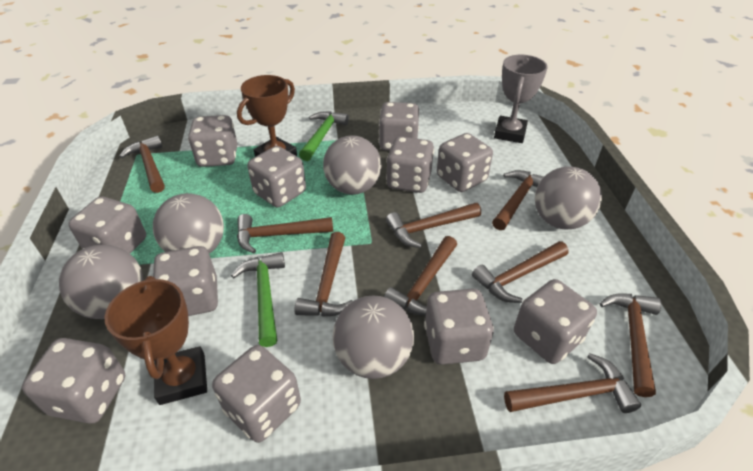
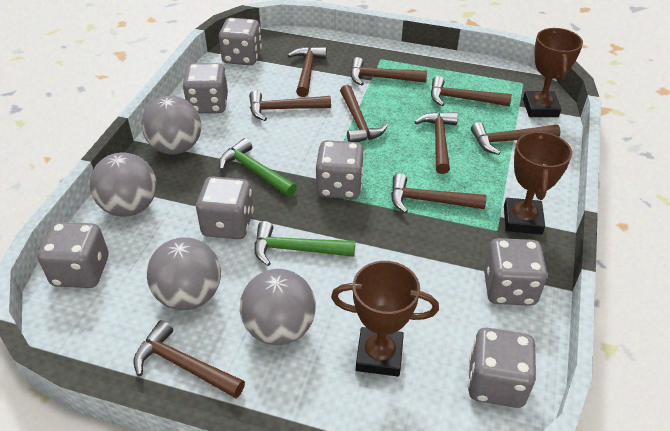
brown trophy: [104,276,207,405] [237,75,297,157] = 2 -> [331,261,439,377] [504,131,572,234] [523,28,583,117] = 3
grey ball: [59,245,143,319] [153,193,224,254] [323,136,382,195] [333,295,414,379] [535,166,602,230] = 5 -> [89,152,157,217] [141,96,201,154] [147,237,221,310] [240,269,316,345] = 4
grey dice: [22,338,125,424] [69,197,146,254] [153,246,218,316] [188,115,237,167] [212,345,301,443] [247,146,306,207] [379,102,419,151] [386,136,434,193] [424,288,494,365] [437,133,493,192] [514,279,597,364] = 11 -> [38,222,108,288] [182,63,228,114] [196,176,254,239] [219,18,262,65] [316,140,364,199] [468,328,536,408] [484,238,548,306] = 7
grey trophy: [494,55,548,143] = 1 -> none = 0

